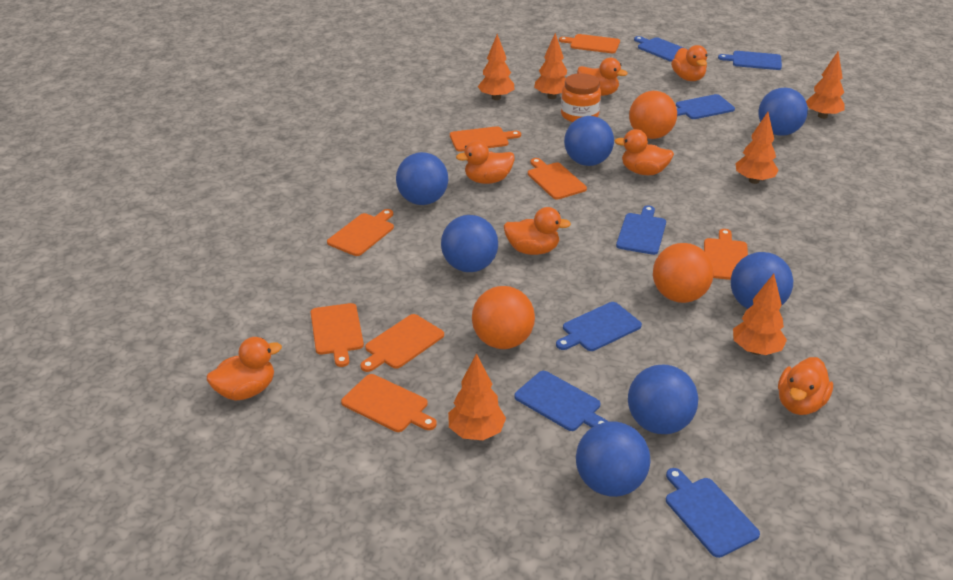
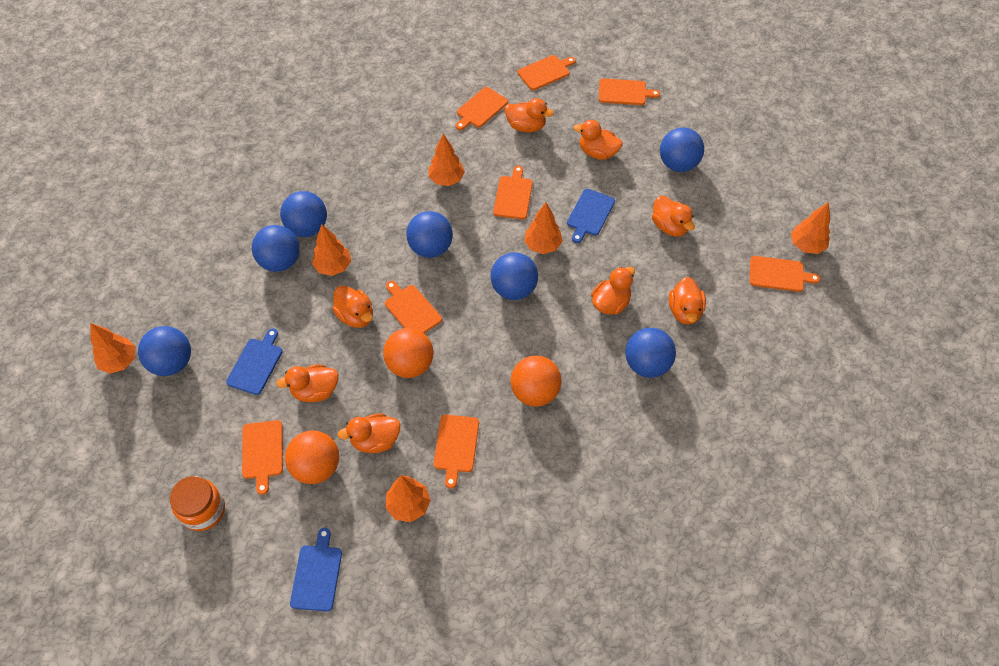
blue cutting board: [514,371,609,431] [556,302,642,351] [616,205,666,255] [634,36,683,62] [666,468,760,558] [676,94,735,119] [718,51,782,70] = 7 -> [226,328,283,395] [290,528,342,612] [567,189,615,243] = 3
orange duck: [207,337,282,401] [456,140,515,184] [504,207,571,255] [577,58,628,96] [615,129,674,175] [671,45,708,81] [778,357,833,415] = 7 -> [276,364,338,402] [332,285,373,328] [337,413,400,453] [505,98,554,133] [574,120,623,160] [591,267,635,314] [652,196,695,237] [669,277,706,325] = 8

